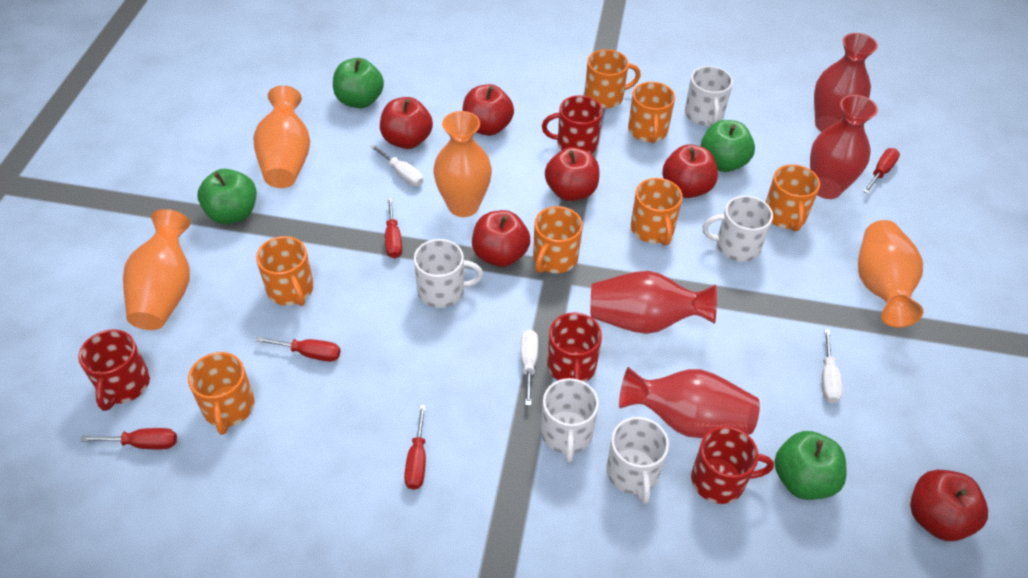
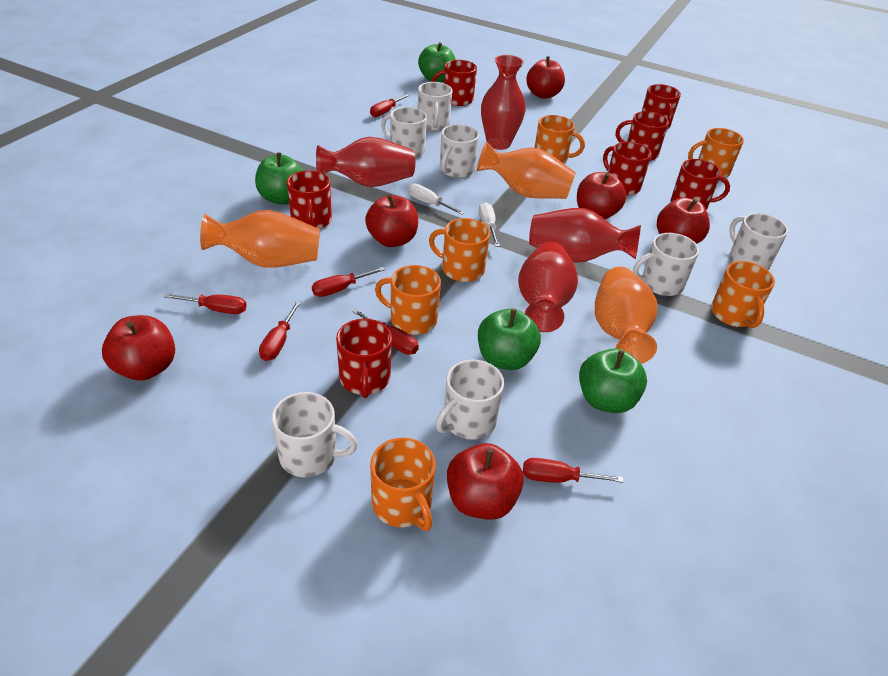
orange mug: [188,352,255,435] [256,236,314,306] [533,206,583,273] [585,49,641,109] [628,82,675,143] [631,178,683,245] [766,164,820,231] = 7 -> [370,438,436,531] [375,265,441,335] [429,218,490,282] [535,115,585,164] [688,128,744,178] [711,261,775,328] = 6
orange vase: [123,209,190,330] [253,86,310,188] [433,111,492,217] [858,220,923,328] = 4 -> [200,210,320,268] [477,142,576,199] [595,267,657,364] = 3
red mug: [79,329,150,411] [542,95,603,154] [547,312,602,382] [691,426,774,504] = 4 -> [287,170,332,229] [336,319,392,398] [432,60,477,106] [603,142,652,195] [616,111,669,161] [642,84,681,129] [671,159,730,210] = 7
red screwdriver: [81,428,177,449] [255,336,341,362] [385,198,402,258] [404,405,426,490] [863,148,900,194] = 5 -> [164,293,247,314] [259,301,301,361] [312,267,385,297] [352,309,419,355] [370,94,409,117] [523,458,624,483] = 6
white mug: [414,239,483,308] [541,378,599,463] [606,417,669,504] [685,66,733,126] [702,196,773,262] = 5 -> [272,392,358,477] [381,107,427,158] [418,82,452,131] [436,360,504,440] [440,124,479,178] [633,233,699,296] [729,213,788,270] = 7
white screwdriver: [370,144,423,186] [520,329,538,406] [822,329,843,403] = 3 -> [408,184,465,215] [479,202,500,247] = 2

